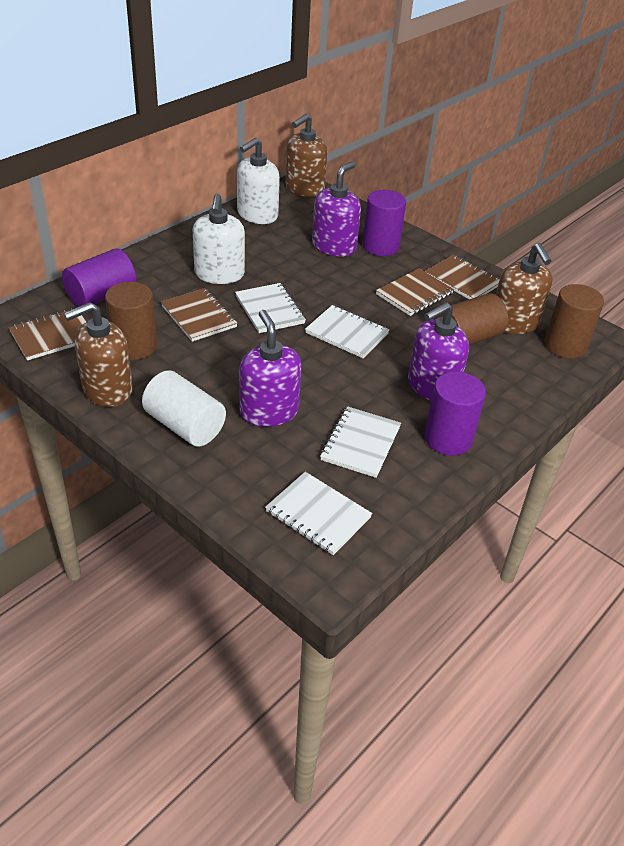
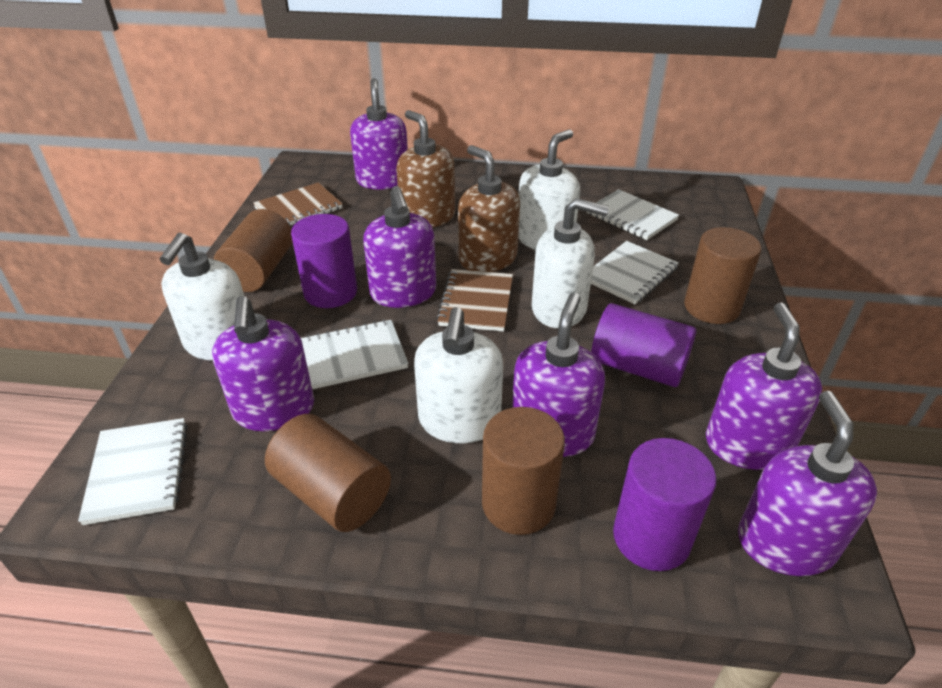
brown cylinder: [105,282,157,360] [434,293,508,345] [544,284,604,358] = 3 -> [214,209,293,292] [265,414,391,532] [482,407,565,535] [684,227,761,324] = 4
brown notebook: [9,308,86,361] [161,288,237,342] [376,268,454,316] [425,255,500,299] = 4 -> [253,182,343,225] [436,269,513,332] = 2
brown soap dispenser: [64,302,133,407] [285,114,328,197] [496,243,553,334] = 3 -> [396,110,455,228] [458,145,520,272] = 2
purple soap dispenser: [239,310,302,427] [312,162,361,257] [408,302,469,401] = 3 -> [212,296,314,431] [350,78,408,189] [363,186,436,308] [512,292,605,457] [706,302,822,470] [738,391,877,576] = 6
white cylinder: [142,370,226,447] = 1 -> none = 0
white soap dispenser: [193,194,245,284] [237,138,280,224] = 2 -> [160,232,244,361] [414,307,503,443] [518,129,580,250] [532,198,609,328] = 4

